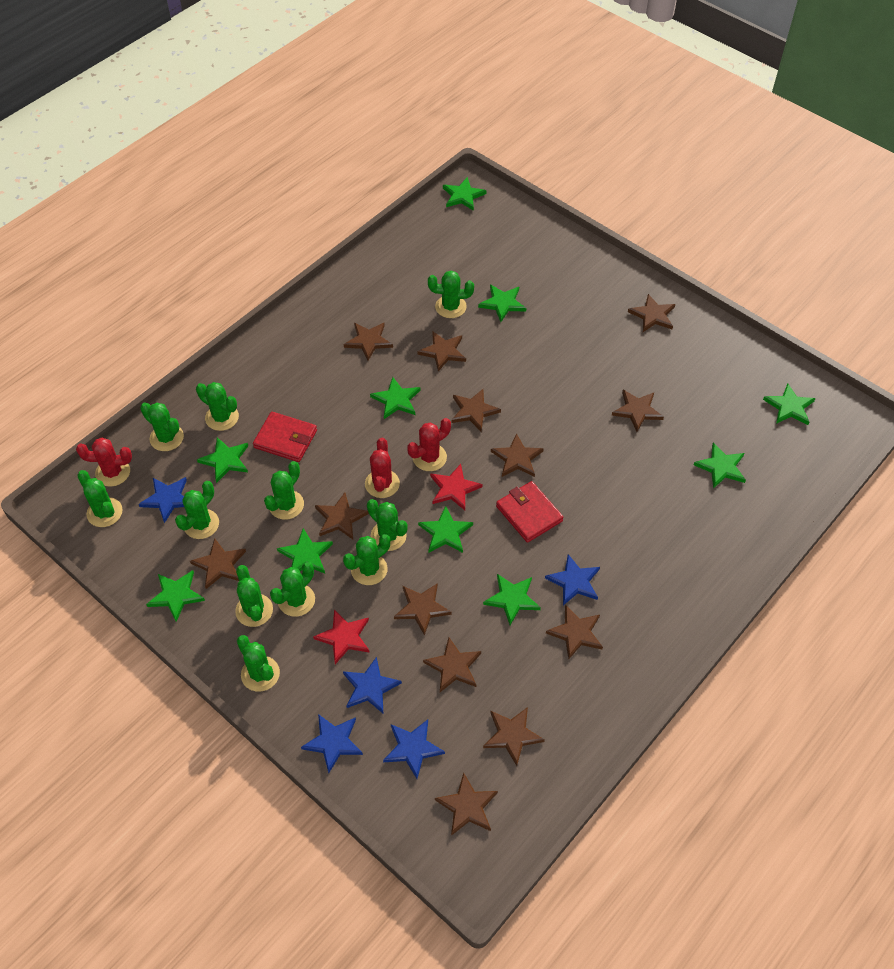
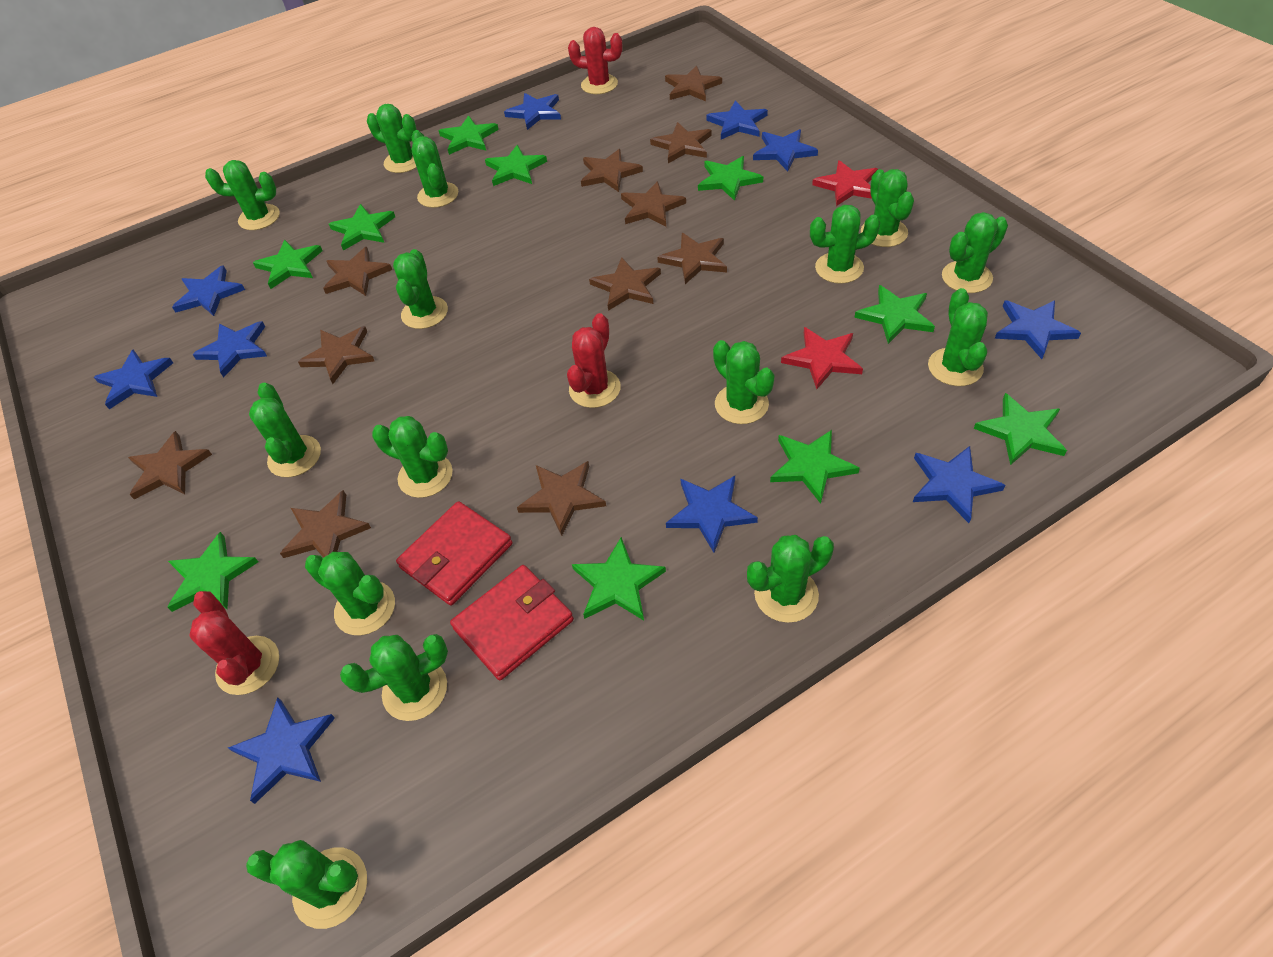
blue star: [139,477,187,523] [301,714,363,773] [343,657,402,713] [383,720,445,779] [545,554,600,605] = 5 -> [94,350,173,409] [172,265,245,316] [193,321,267,377] [228,697,335,804] [504,93,561,130] [666,476,758,553] [706,100,768,140] [753,129,818,171] [913,446,1006,523] [995,301,1081,359] = 10
brown star: [190,538,246,589] [315,493,369,539] [344,323,393,361] [394,583,452,636] [417,331,466,372] [423,637,481,692] [435,772,498,836] [451,389,501,431] [483,707,545,766] [491,433,544,477] [546,605,603,660] [612,390,664,432] [628,294,676,332] = 13 -> [128,431,212,499] [280,490,371,558] [298,326,374,384] [323,247,392,296] [517,461,606,536] [581,149,643,192] [589,257,661,311] [621,181,686,227] [650,122,712,163] [657,233,727,284] [665,66,722,101] = 11
green cactus: [77,470,123,527] [140,402,184,451] [175,481,219,539] [196,382,239,431] [235,565,273,627] [237,635,280,691] [264,461,304,520] [270,562,315,617] [343,534,390,585] [367,499,408,551] [428,271,474,318] = 11 -> [205,160,280,230] [246,840,367,929] [249,383,321,477] [305,552,395,635] [340,634,448,721] [367,104,417,173] [372,416,453,498] [393,249,448,329] [411,130,458,208] [713,340,775,424] [747,535,834,623] [810,205,880,284] [861,169,914,247] [928,288,988,386] [942,212,1008,293] = 15

